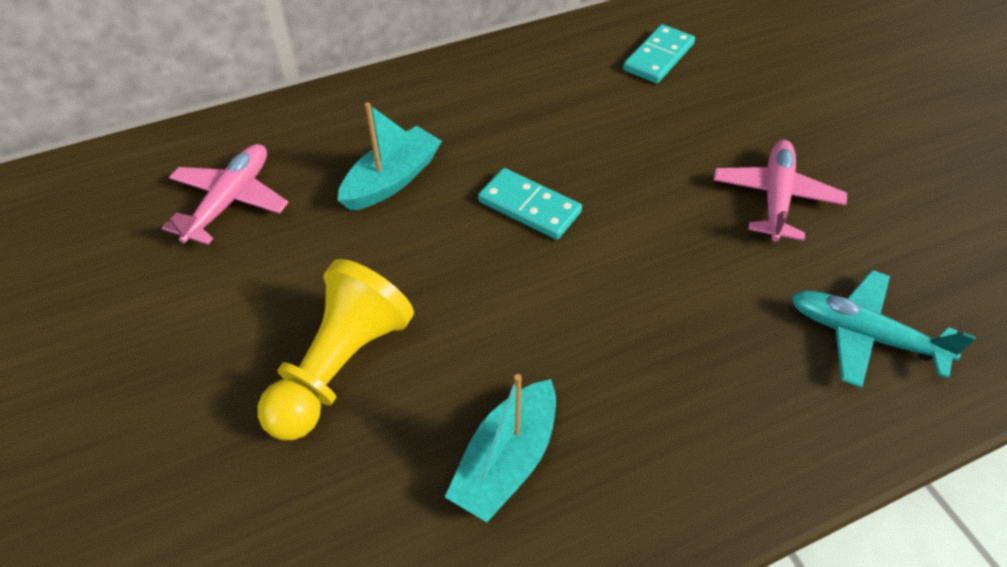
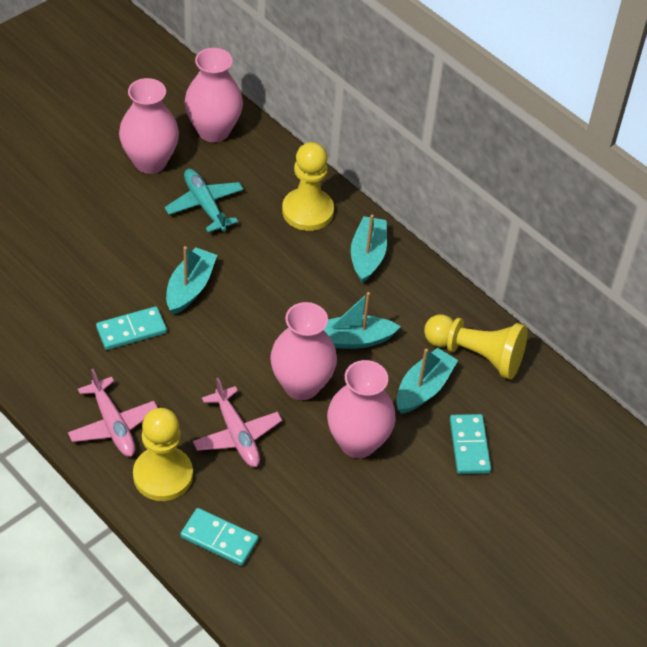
pink vase: none = 0 -> [119,78,179,174] [185,48,243,142] [270,302,337,400] [327,360,396,458] = 4
turquoise boat: [337,102,442,211] [445,374,556,522] = 2 -> [166,246,217,314] [324,292,401,349] [351,215,387,283] [396,348,458,414] = 4
turquoise domino: [478,168,582,240] [623,24,695,83] = 2 -> [96,306,167,350] [180,508,259,566] [450,414,491,474] = 3
yellow pawn: [258,259,414,440] = 1 -> [133,408,193,501] [282,142,334,231] [424,315,528,380] = 3

